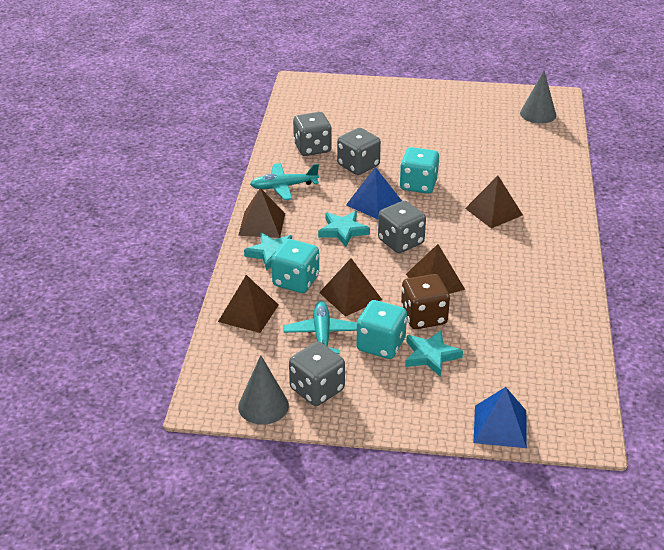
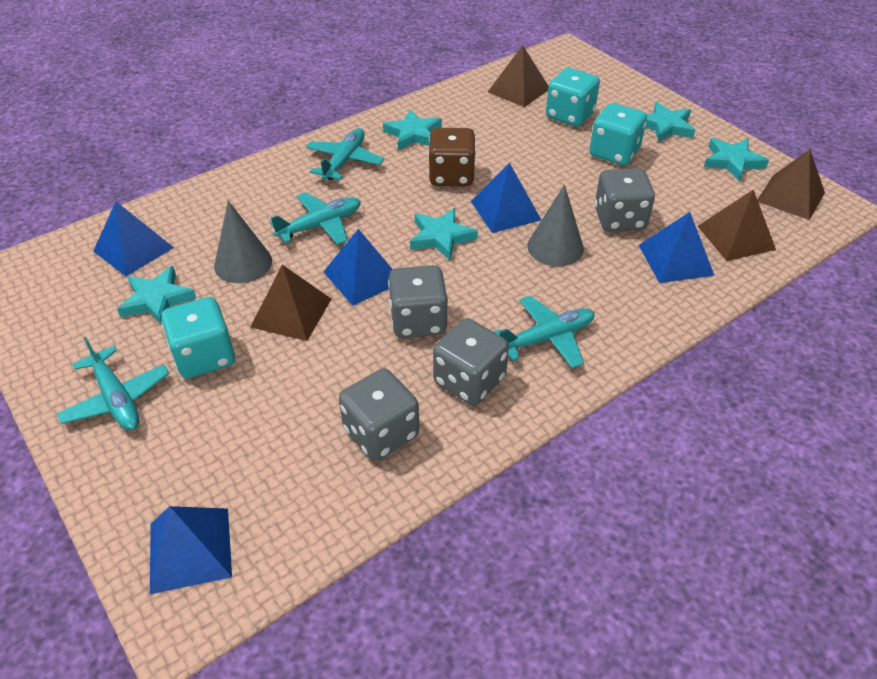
blue pyramid: [346,167,402,219] [473,387,527,448] = 2 -> [93,202,174,276] [150,506,232,594] [324,229,393,306] [471,163,541,233] [639,212,715,283] = 5
brown pyramid: [218,275,279,333] [238,188,285,238] [319,258,382,317] [406,244,465,294] [465,176,523,229] = 5 -> [251,265,331,341] [488,45,548,107] [698,190,776,261] [757,149,825,220] = 4
turquoise plane: [250,163,319,200] [284,301,357,354] = 2 -> [56,337,170,430] [270,192,361,245] [306,128,384,180] [493,296,595,368] = 4
turquoise star: [244,232,292,271] [318,211,370,247] [405,330,463,377] = 3 -> [117,266,197,325] [383,110,442,150] [410,208,478,260] [645,102,695,142] [704,138,769,181] = 5

